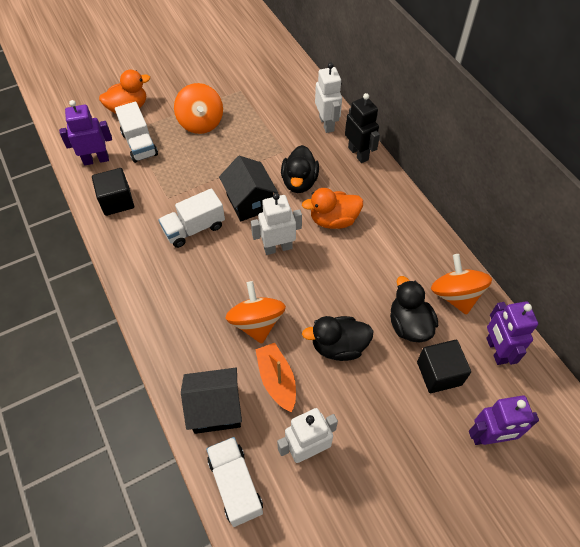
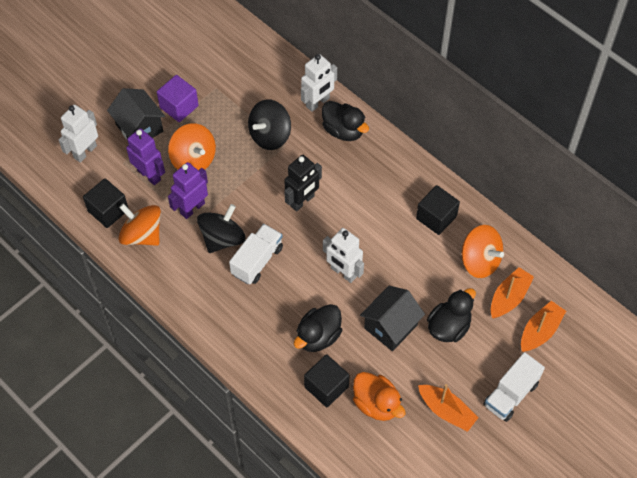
black cube: [92,168,134,216] [417,340,471,393] = 2 -> [83,178,129,228] [304,354,350,407] [416,185,460,235] = 3
black spinning top: none = 0 -> [197,204,246,253] [248,99,291,150] = 2
orange boat: [255,343,296,412] = 1 -> [418,384,479,432] [491,267,534,318] [521,301,566,352] = 3
orange duck: [99,70,150,114] [302,188,363,229] = 2 -> [353,372,406,421] = 1
purple cube: none = 0 -> [157,75,199,122] = 1
purple robot: [59,100,112,166] [469,396,539,445] [486,301,538,365] = 3 -> [126,128,165,185] [168,162,208,219] = 2
white truck: [115,101,158,163] [158,188,225,248] [206,437,263,527] = 3 -> [229,224,283,284] [484,352,545,422] = 2

